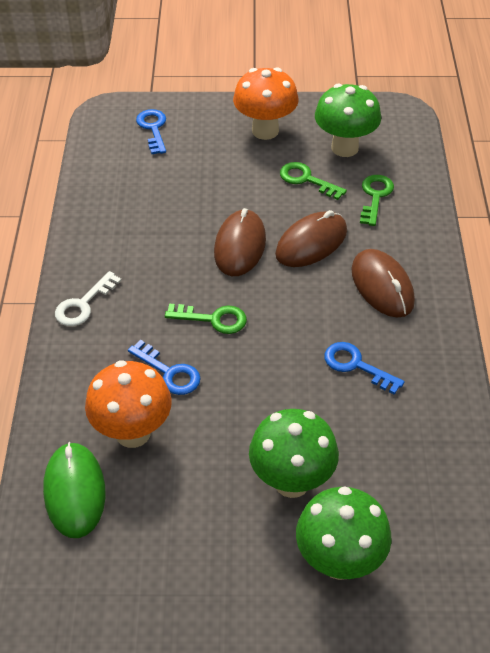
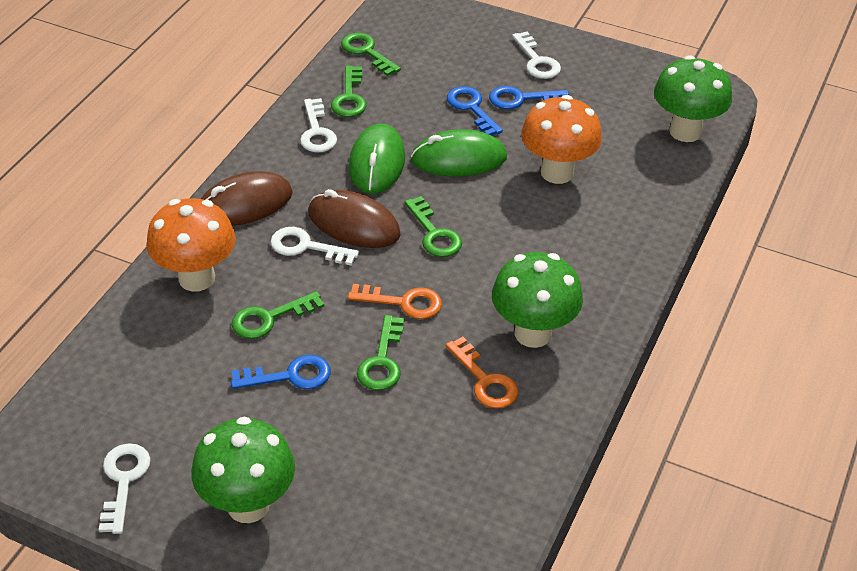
brown mouse: [214,208,266,276] [275,210,347,267] [351,249,415,318] = 3 -> [201,171,293,226] [308,189,401,248] = 2
green key: [165,303,247,334] [280,162,347,200] [360,175,394,226] = 3 -> [232,291,324,339] [331,66,367,117] [341,33,401,76] [357,315,404,390] [404,196,462,257] = 5
green mouse: [43,442,106,538] = 1 -> [349,124,405,194] [411,129,507,176] = 2
orange key: none = 0 -> [348,284,442,319] [445,337,518,409] = 2
white key: [55,271,122,326] = 1 -> [99,443,150,534] [271,227,359,266] [300,98,337,152] [512,32,561,79] = 4

